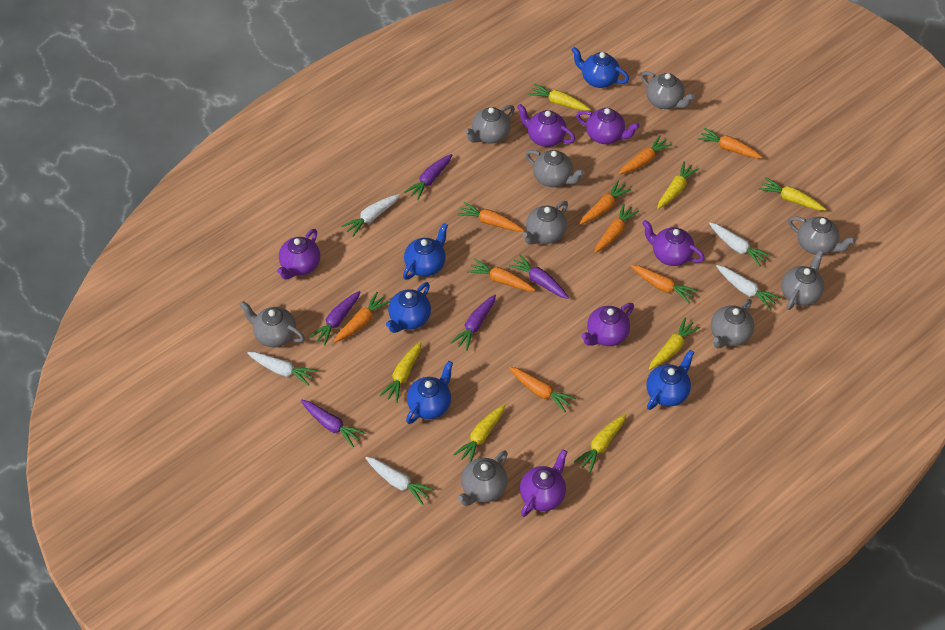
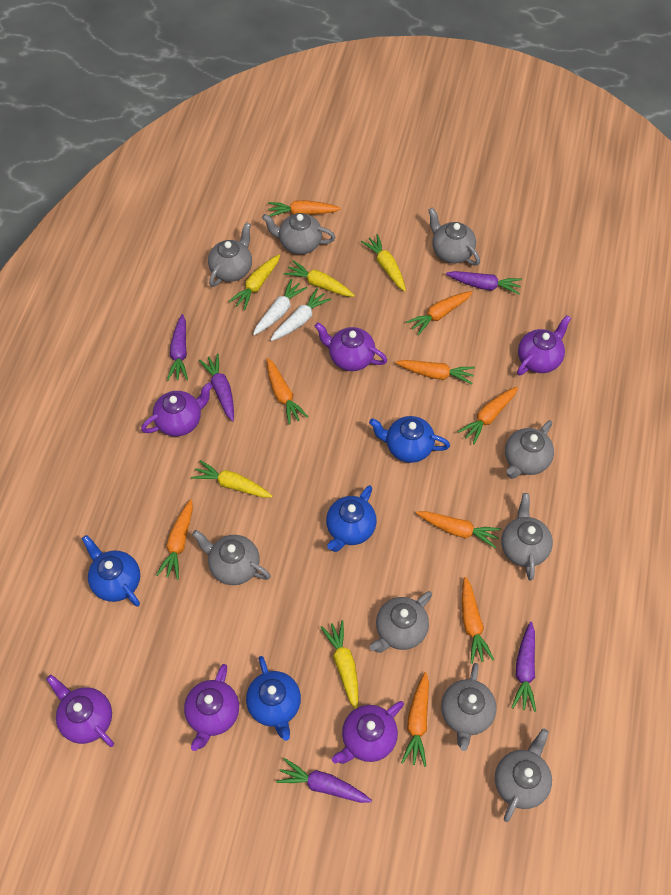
blue teapot: [386,282,431,333] [403,223,448,280] [406,361,453,424] [571,47,629,88] [646,350,694,410] = 5 -> [82,535,140,607] [246,656,301,741] [326,485,377,552] [369,416,450,463] = 4
white carrot: [247,352,317,386] [341,194,400,237] [365,457,434,505] [709,222,771,266] [716,265,780,310] = 5 -> [253,279,307,335] [271,288,332,341] = 2
yellow carrot: [379,342,422,403] [453,404,505,463] [528,83,591,111] [574,414,626,473] [649,318,700,370] [657,161,699,209] [759,178,826,211] = 7 -> [191,460,273,498] [228,254,280,310] [284,260,355,297] [320,620,359,709] [361,234,406,291] = 5

